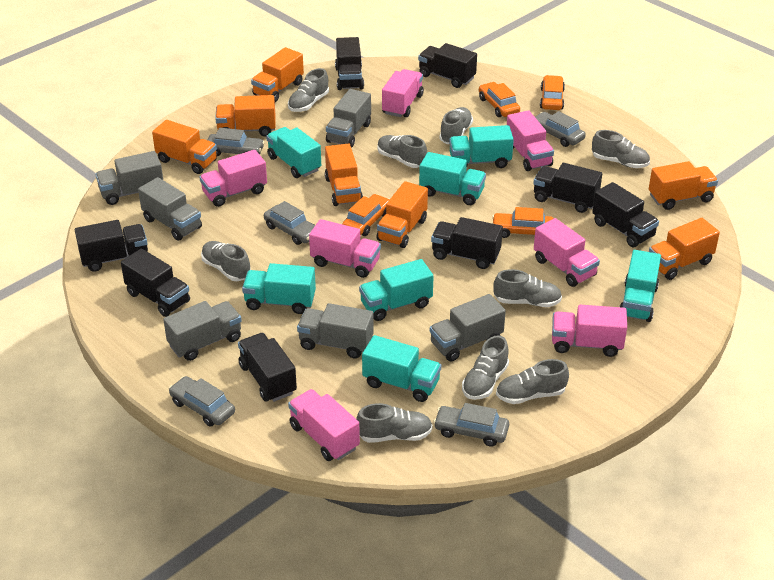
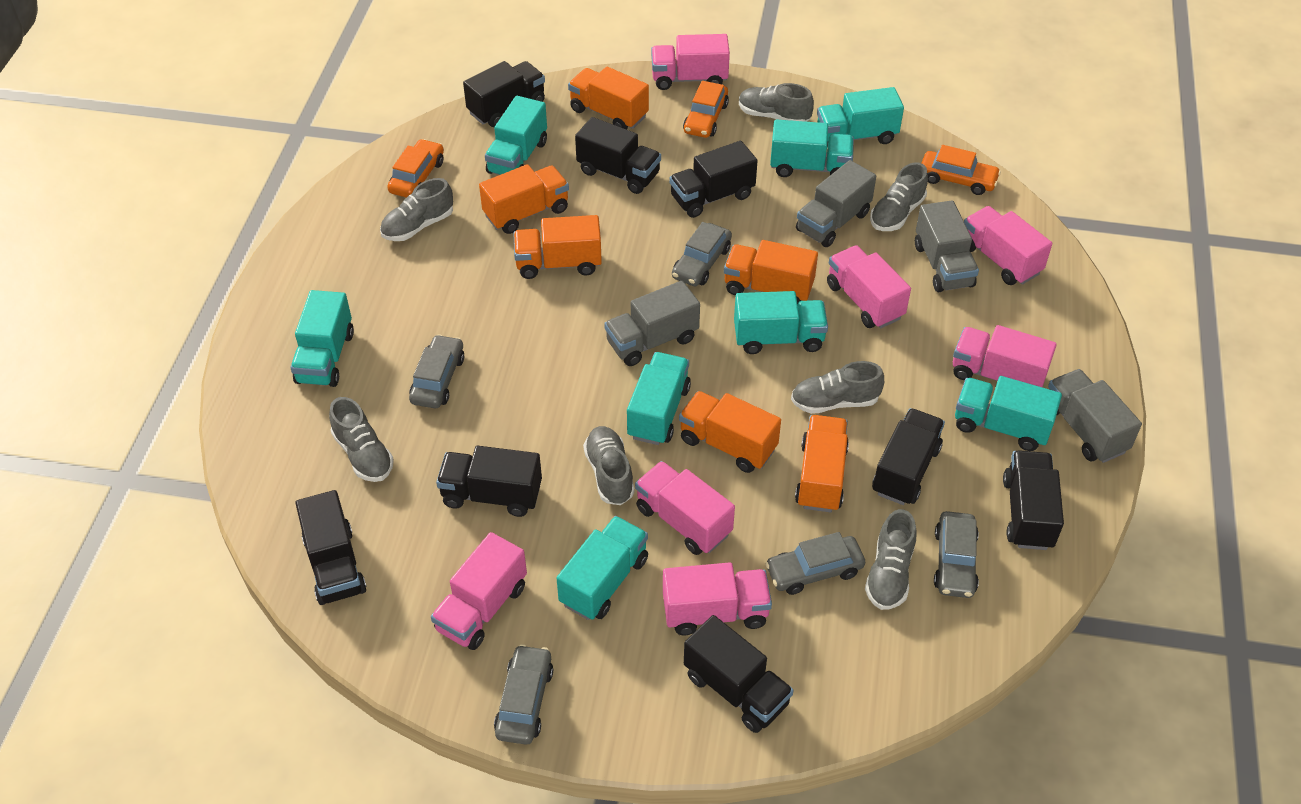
grey shoe: [201,241,251,281] [288,68,329,112] [356,403,433,443] [378,135,427,168] [439,107,473,144] [462,335,509,400] [493,269,562,307] [496,359,569,404] [592,130,650,168] = 9 -> [329,397,394,482] [380,178,453,241] [583,426,635,505] [739,83,814,122] [791,361,884,414] [865,509,917,610] [870,162,928,231] = 7
grey truck: [95,151,163,205] [138,177,202,241] [163,301,242,361] [297,303,374,358] [326,89,371,148] [430,294,506,362] = 6 -> [604,281,700,366] [796,160,876,247] [915,200,979,292] [1048,369,1142,463] = 4
orange car: [342,194,390,236] [479,82,520,117] [492,207,554,238] [540,75,565,110] = 4 -> [387,139,444,198] [683,81,729,138] [922,145,1001,195] = 3
orange truck: [152,120,217,174] [215,95,276,137] [251,47,304,102] [325,143,363,206] [376,181,428,248] [649,161,718,210] [649,218,720,280] = 7 -> [479,164,569,234] [513,215,602,279] [568,67,649,130] [679,391,781,473] [724,240,818,304] [795,415,849,512] = 6
turquoise truck: [242,263,316,314] [266,127,321,178] [359,259,433,321] [362,335,441,402] [419,152,486,205] [449,125,514,168] [619,250,661,322] = 7 -> [290,290,354,387] [485,96,547,175] [556,516,648,620] [627,352,691,445] [734,291,828,354] [770,119,854,177] [817,87,904,148] [955,376,1062,451] = 8

